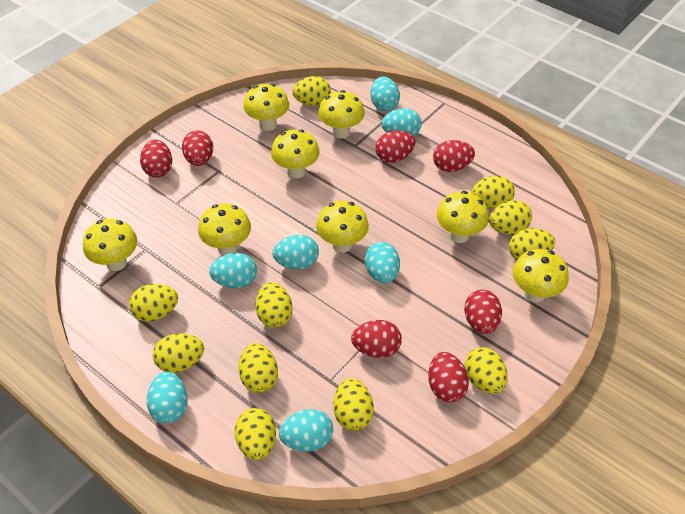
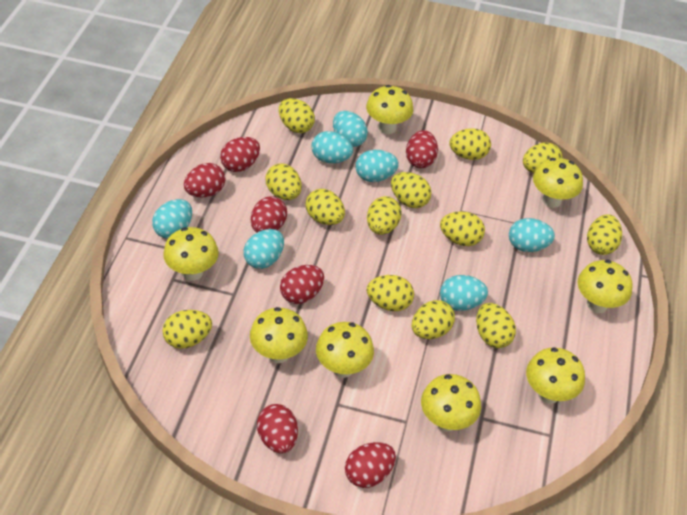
yellow egg: [129,284,178,322] [153,333,204,373] [235,408,276,460] [239,343,278,393] [255,282,292,328] [292,76,331,106] [333,378,374,431] [465,347,508,394] [471,176,515,208] [489,200,532,234] [509,228,555,260] = 11 -> [162,310,212,349] [265,164,302,200] [279,98,315,133] [306,189,345,225] [367,196,402,235] [367,275,414,311] [391,172,432,208] [412,300,455,339] [440,211,485,246] [449,128,491,160] [476,303,516,348] [523,143,562,173] [587,214,622,255] = 13

